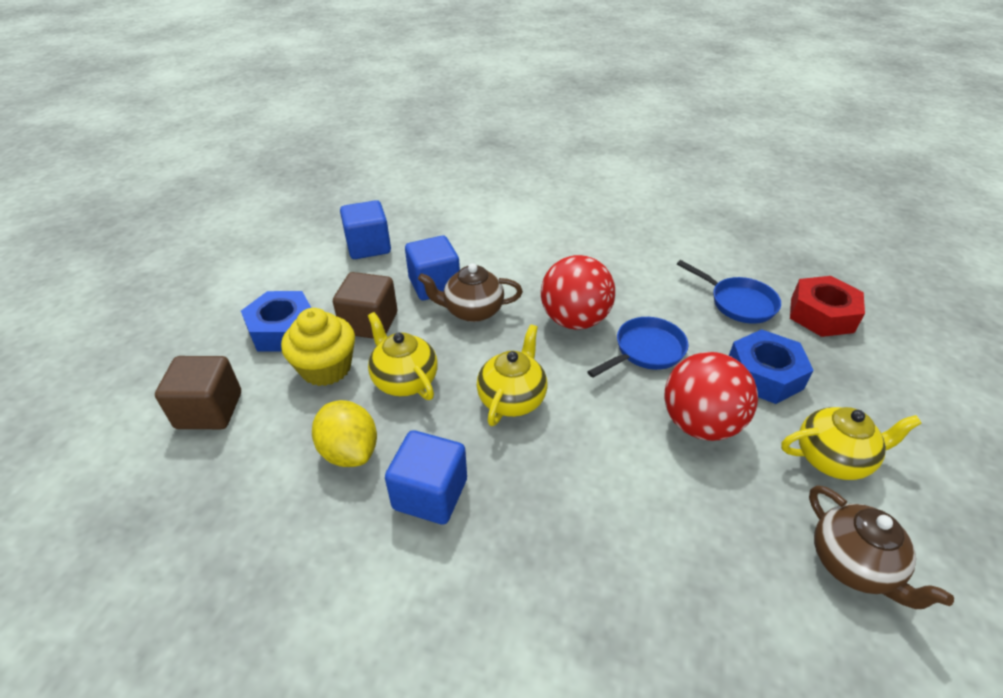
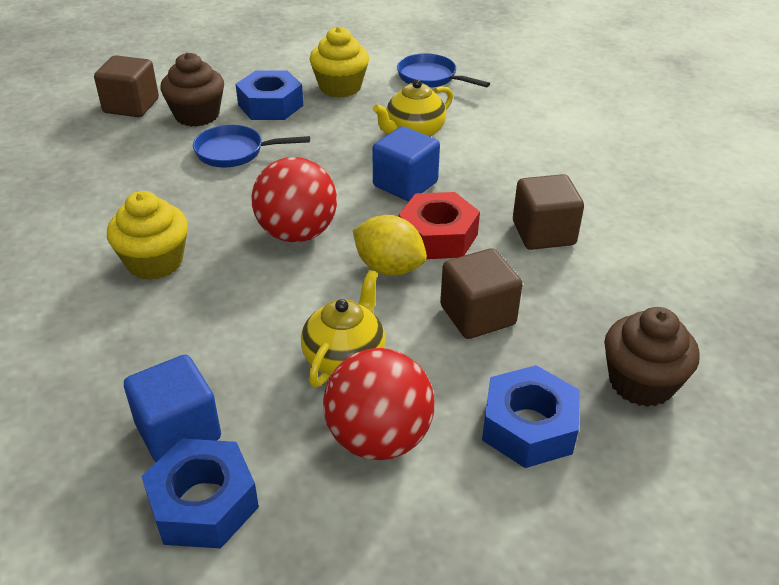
blue cube: [340,200,391,259] [385,430,467,525] [405,236,460,300] = 3 -> [124,355,221,462] [373,126,440,201] = 2
blue nut: [241,291,311,352] [729,329,814,404] = 2 -> [141,439,259,549] [236,70,303,120] [482,365,580,468] = 3
brown cube: [155,356,241,429] [333,272,397,339] = 2 -> [94,55,159,117] [440,248,523,339] [513,174,584,250] = 3
brown cupcake: none = 0 -> [160,53,224,127] [604,307,700,407] = 2
brown teapot: [418,263,523,322] [809,485,954,609] = 2 -> none = 0
yellow cupcake: [281,308,355,386] = 1 -> [107,191,188,280] [309,27,369,97] = 2
yellow teapot: [368,312,438,400] [477,324,547,426] [781,407,922,480] = 3 -> [301,270,385,387] [373,79,453,137] = 2

